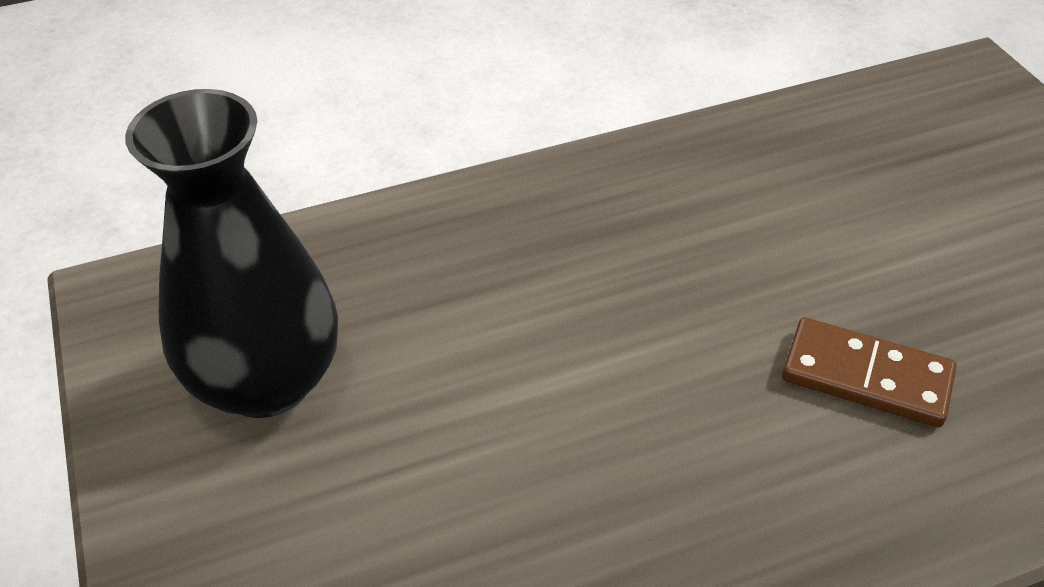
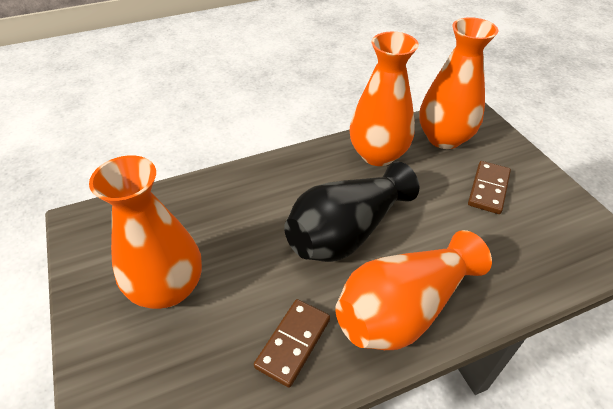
brown domino: [782,317,956,428] = 1 -> [254,299,330,388] [468,161,511,214] = 2
orange vase: none = 0 -> [89,155,202,309] [335,230,492,350] [350,32,419,166] [419,17,498,149] = 4

